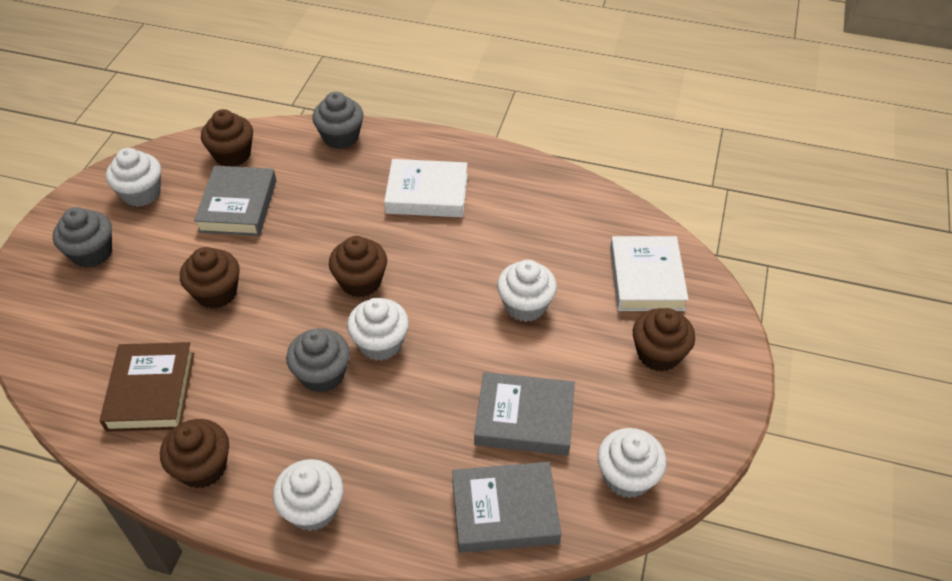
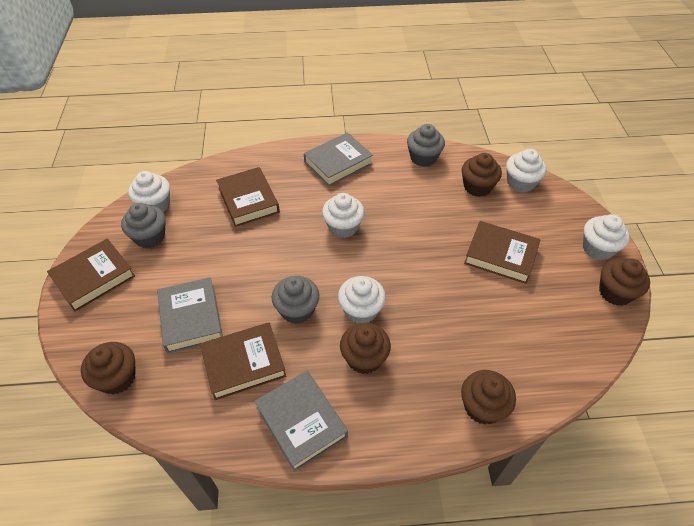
brown book: [100,342,194,432] = 1 -> [47,239,135,312] [200,322,287,400] [216,167,280,227] [464,221,541,284] = 4
white book: [384,159,468,217] [610,236,688,311] = 2 -> none = 0

